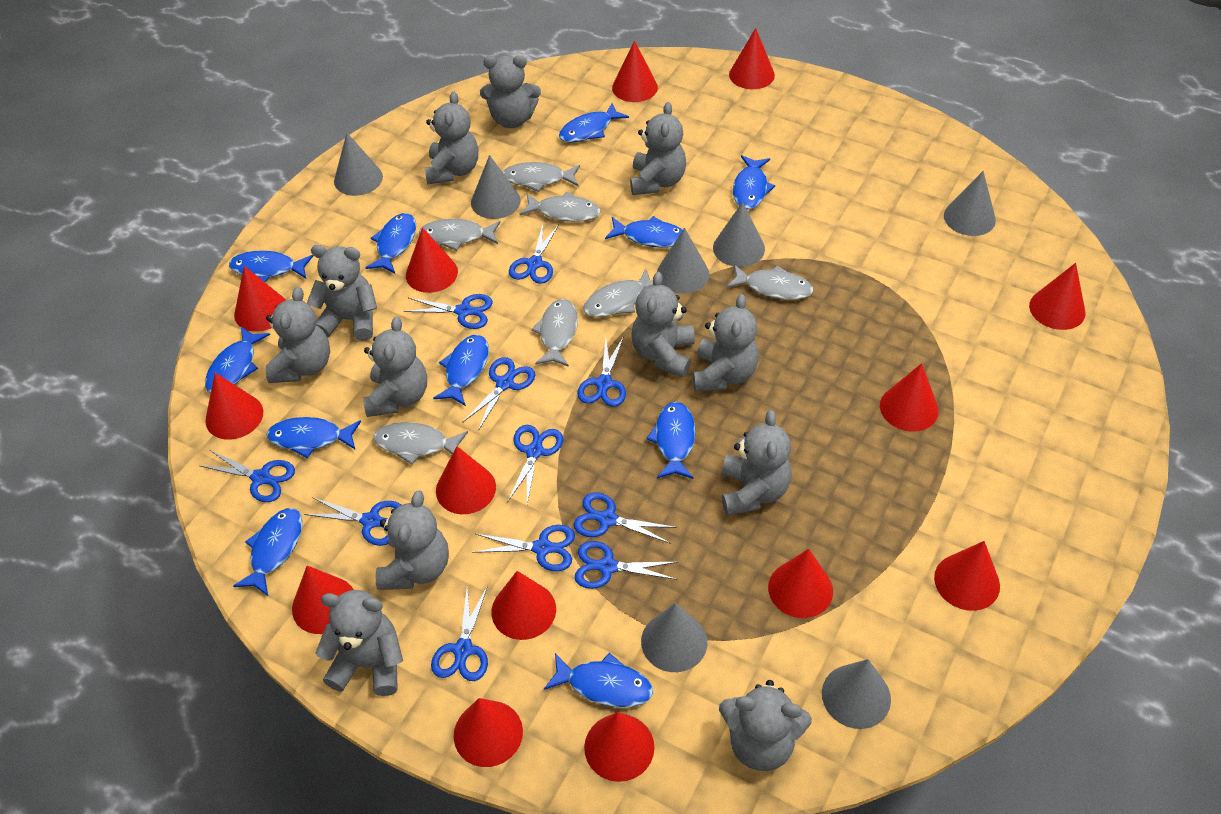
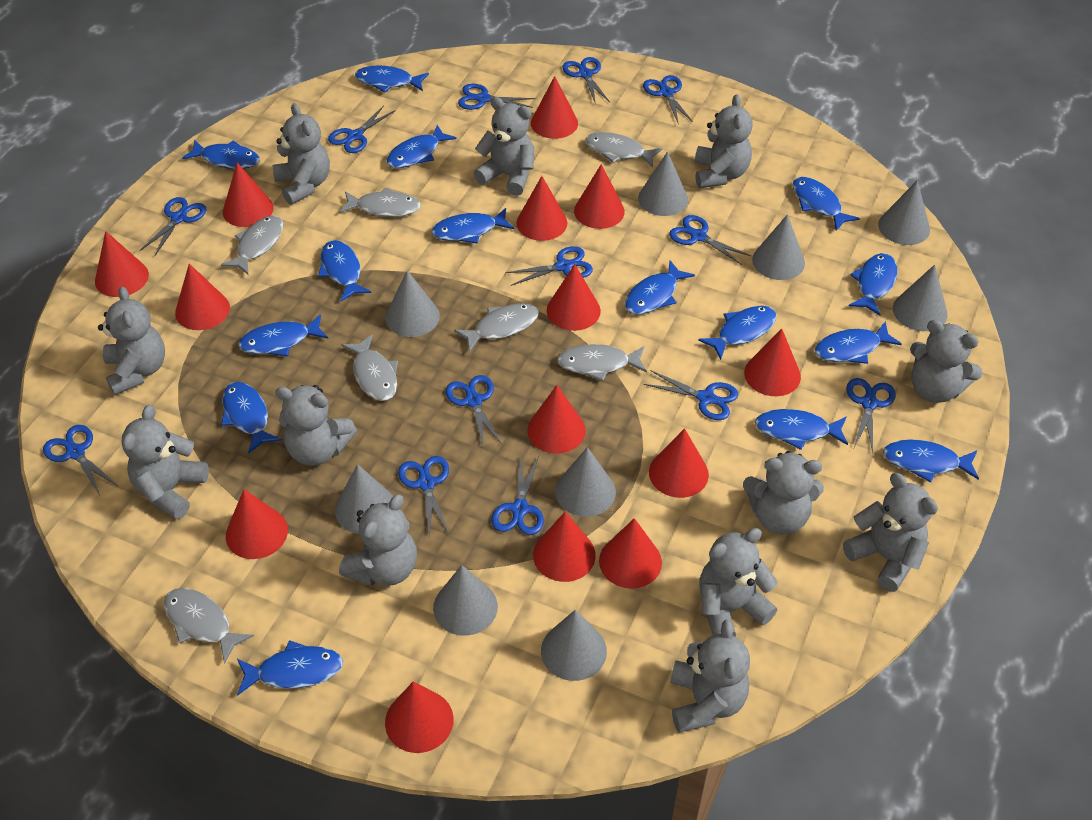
blue fish: [205,327,270,393] [229,251,313,282] [233,508,302,596] [267,417,361,458] [365,213,416,273] [433,335,489,406] [544,653,653,707] [559,103,629,143] [605,216,683,248] [646,402,696,479] [733,155,775,209] = 11 -> [182,140,260,169] [221,382,282,454] [237,640,343,695] [238,314,328,356] [318,240,371,302] [355,65,429,92] [387,125,457,168] [432,208,514,244] [625,260,695,314] [698,306,776,360] [755,409,848,450] [793,177,860,231] [815,321,902,364] [849,253,898,315] [883,439,979,482] = 15
blue scissors: [200,450,295,502] [304,497,401,546] [404,294,493,329] [431,585,488,681] [462,357,535,431] [472,525,575,571] [507,425,563,504] [509,224,559,284] [574,492,677,544] [575,541,678,589] [577,336,626,407] = 11 -> [43,425,118,495] [140,197,207,256] [328,105,396,153] [398,456,449,536] [446,375,502,449] [458,84,536,110] [491,456,544,535] [505,246,593,286] [563,57,610,105] [643,75,693,123] [644,371,738,420] [669,215,751,265] [846,378,896,452] = 13
grey cone: [334,133,383,196] [471,155,521,219] [641,603,707,672] [657,228,709,294] [713,202,765,267] [822,659,891,729] [944,171,996,236] = 7 -> [335,464,393,534] [385,270,440,337] [433,565,498,636] [541,610,607,681] [555,447,616,517] [638,152,688,216] [752,214,805,280] [878,180,930,245] [893,265,947,331] = 9

